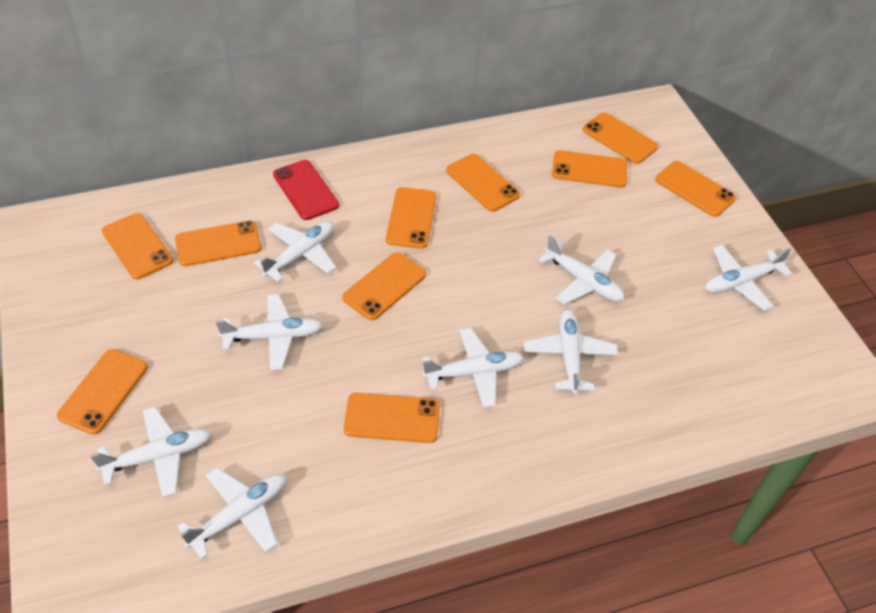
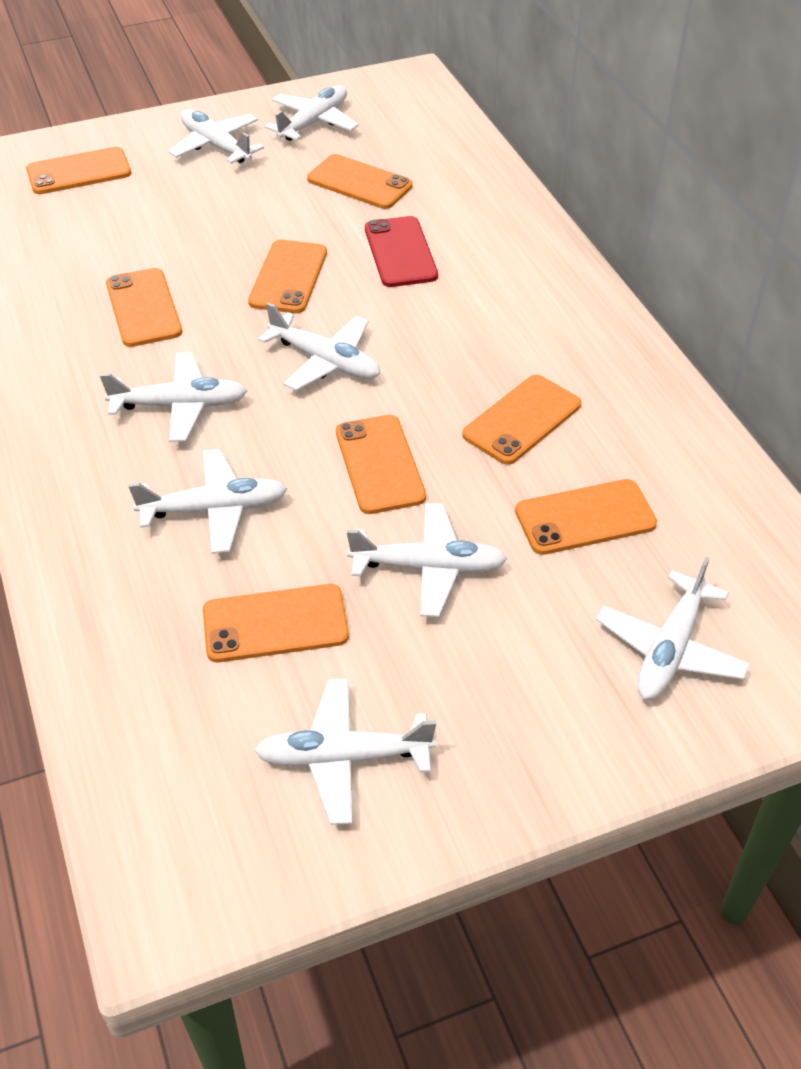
orange phone: [57,349,148,435] [102,213,173,279] [175,220,261,266] [342,252,426,320] [344,393,440,443] [386,187,436,249] [446,154,520,212] [552,150,628,188] [583,112,658,164] [655,161,736,217] = 10 -> [26,147,131,194] [106,268,182,347] [203,584,349,662] [248,240,327,313] [307,154,413,209] [336,415,426,514] [462,375,581,465] [515,479,657,555] = 8

